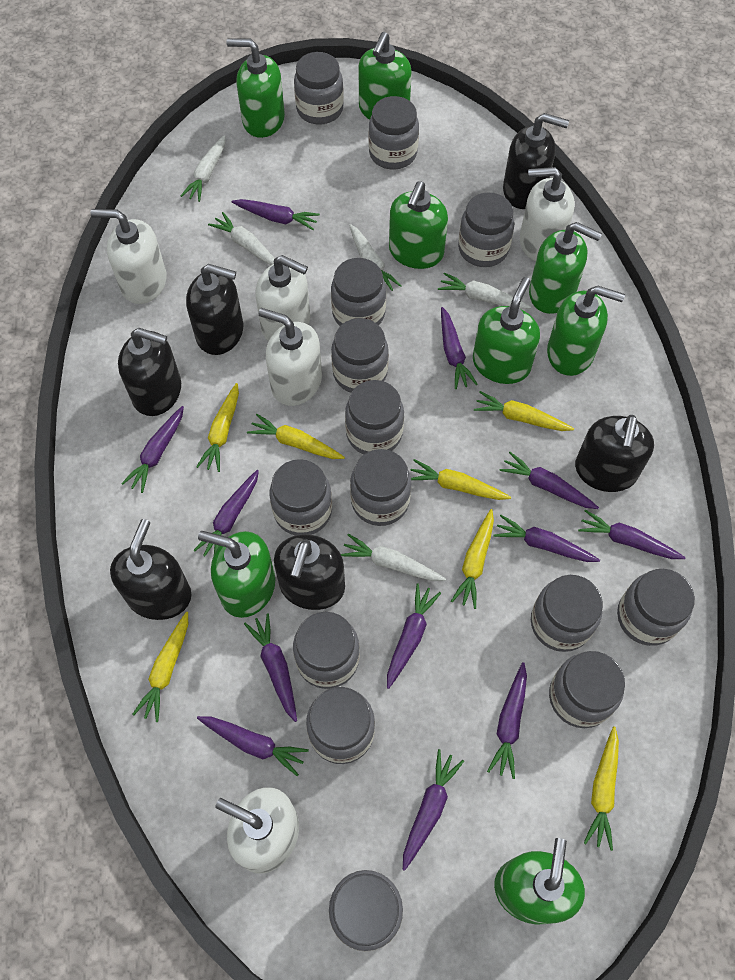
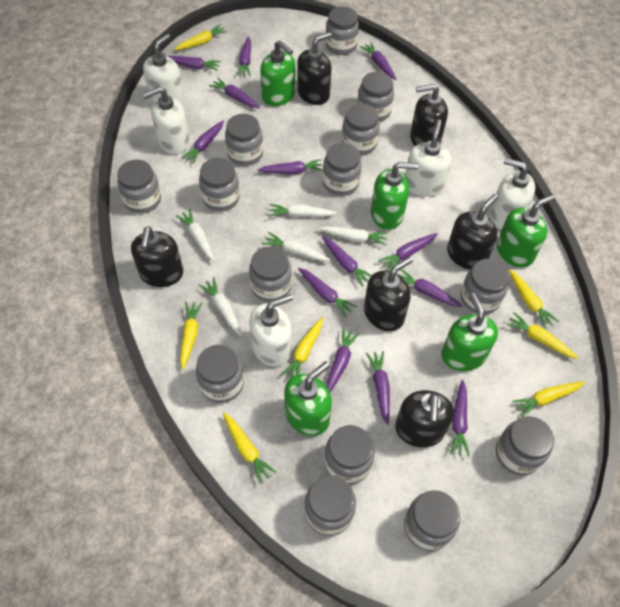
green soap dispenser: [198,531,275,618] [226,38,285,138] [358,32,412,119] [389,181,448,269] [473,277,540,384] [494,838,585,924] [529,222,602,314] [547,286,625,376] = 8 -> [260,40,295,106] [284,361,332,436] [371,162,419,230] [441,293,498,371] [497,194,556,268] = 5
purple carrot: [121,406,184,493] [193,470,259,556] [197,716,309,776] [232,199,320,230] [244,613,297,722] [387,583,441,689] [403,749,464,871] [441,307,478,389] [487,662,527,779] [494,515,600,562] [499,452,599,509] [578,510,685,559] = 12 -> [167,56,221,71] [181,120,224,164] [209,78,260,108] [236,36,251,76] [258,159,323,174] [298,268,357,317] [322,236,372,287] [326,328,360,392] [360,42,396,80] [366,351,390,425] [378,233,438,271] [399,269,463,307] [450,380,470,457] = 13

